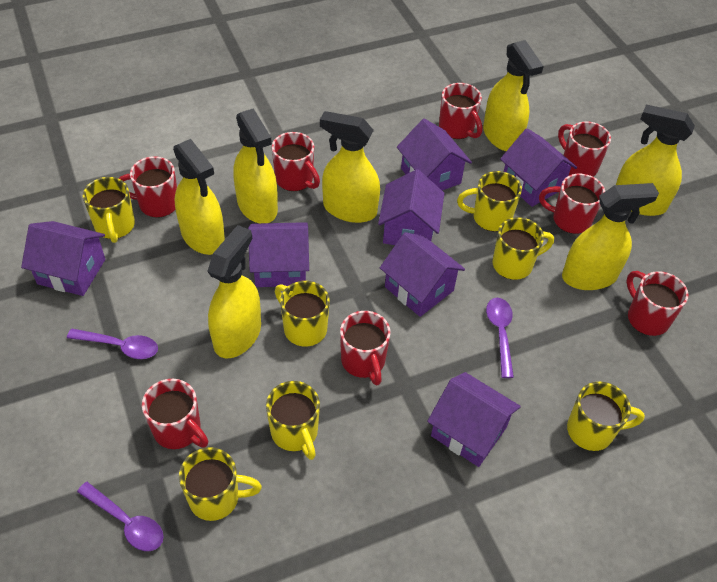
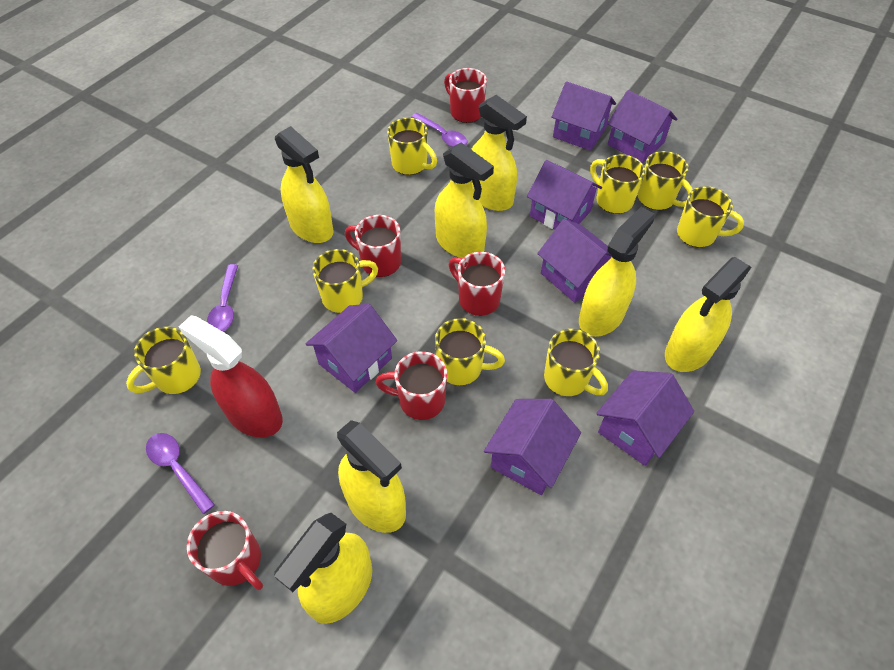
red mug: [119,156,177,218] [142,379,208,449] [272,132,320,191] [340,311,390,385] [439,83,483,139] [539,174,605,234] [558,121,611,177] [626,271,688,336] = 8 -> [187,511,263,590] [345,215,401,277] [375,351,447,420] [444,68,487,123] [449,252,505,316] = 5
red spray bottle: none = 0 -> [179,315,283,437] = 1
yellow mug: [82,177,135,243] [179,447,262,521] [266,381,320,460] [275,281,330,347] [457,171,522,231] [492,217,554,280] [567,382,645,451] = 7 -> [126,327,201,394] [312,249,378,313] [387,118,437,175] [435,318,505,385] [544,329,608,396] [590,154,645,214] [638,151,693,210] [677,186,744,247] = 8

